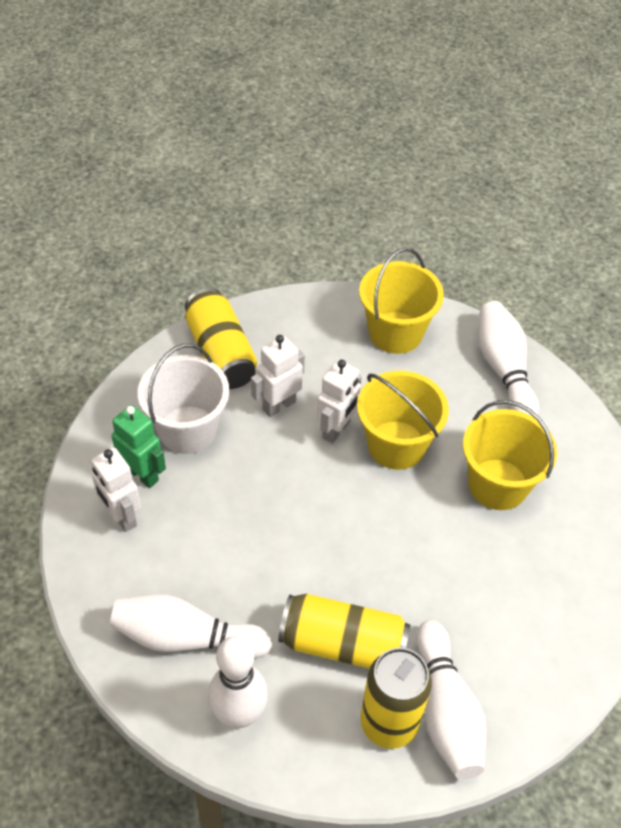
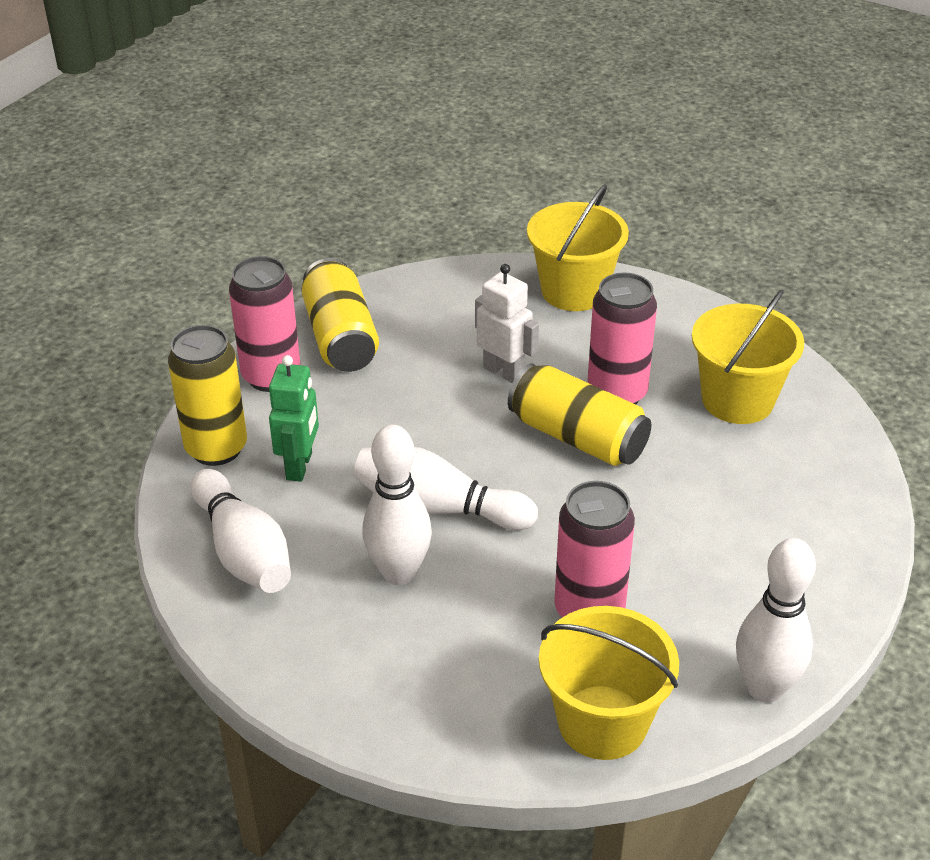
pink can: none = 0 -> [229,256,301,392] [554,481,635,617] [587,273,657,404] = 3
white bucket: [138,344,229,454] = 1 -> none = 0
white robot: [91,447,141,532] [251,335,305,417] [317,360,362,444] = 3 -> [475,264,539,383] = 1

